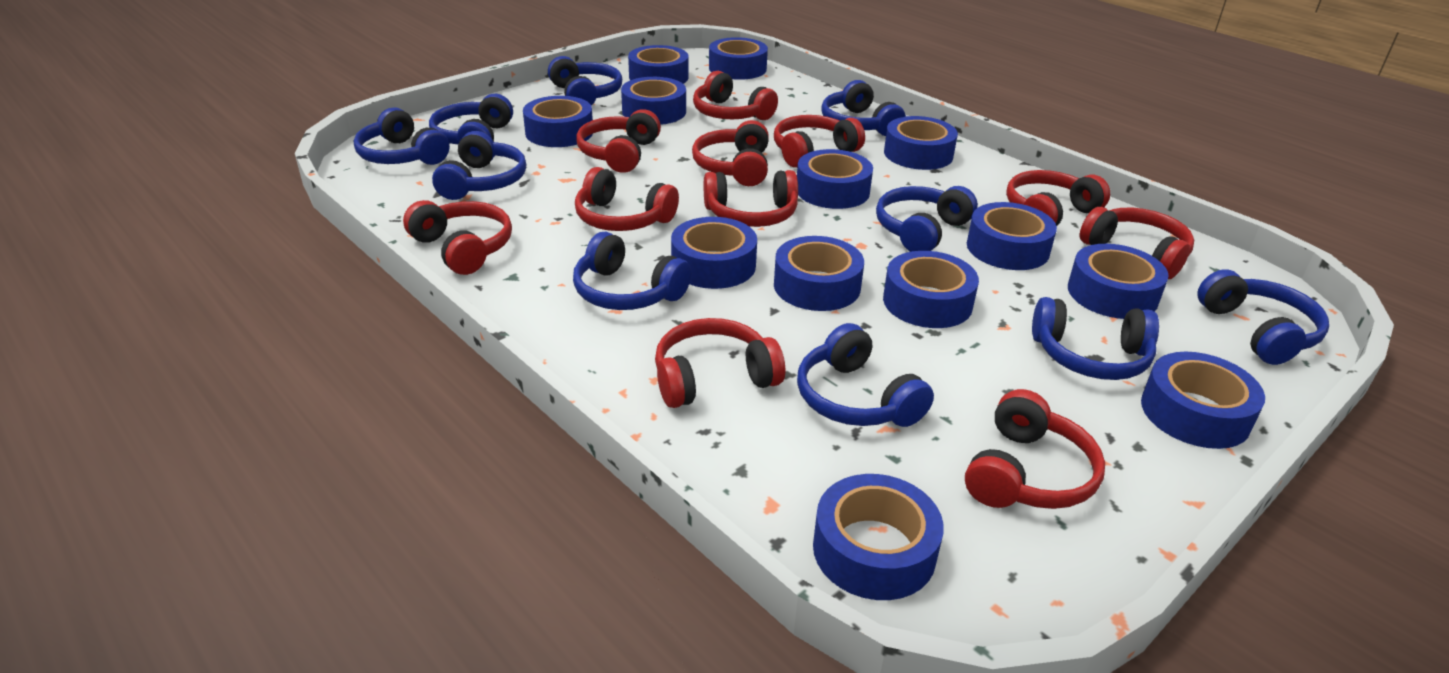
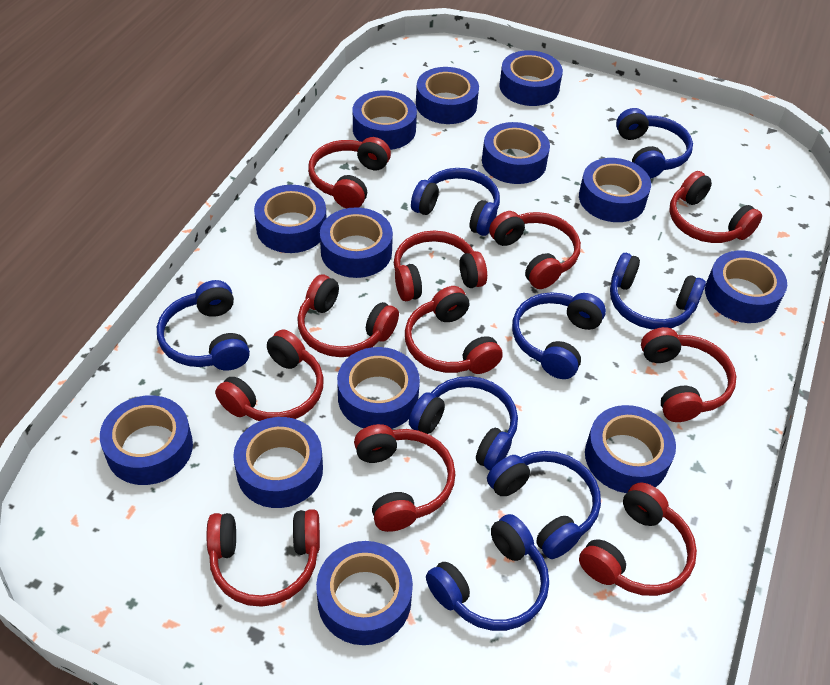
blue headphones: [354,107,449,165] [429,94,513,144] [432,131,526,200] [548,56,622,106] [573,232,691,310] [797,323,934,427] [821,80,906,136] [876,186,978,252] [1032,297,1159,380] [1197,269,1329,365] = 10 -> [157,280,250,370] [409,376,518,470] [411,168,500,236] [426,514,549,631] [487,451,601,559] [512,292,606,379] [610,253,706,329] [616,108,693,179] = 8

